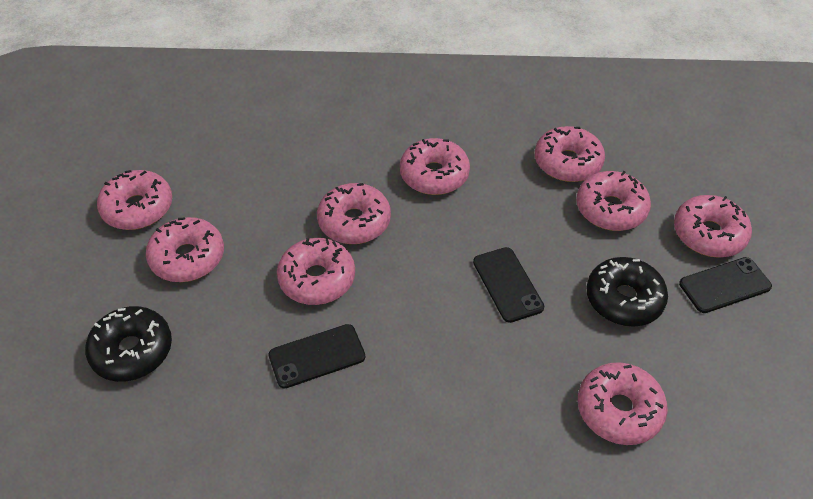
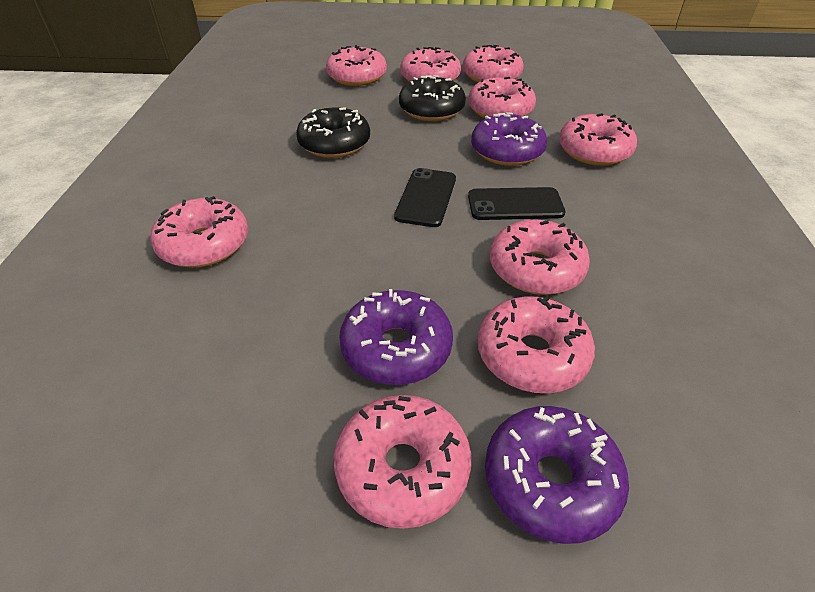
black phone: [268,324,365,389] [473,247,544,323] [679,257,772,313] = 3 -> [394,168,456,227] [468,187,565,220] = 2
purple donut: none = 0 -> [339,289,453,385] [471,112,547,166] [485,406,629,544] = 3

